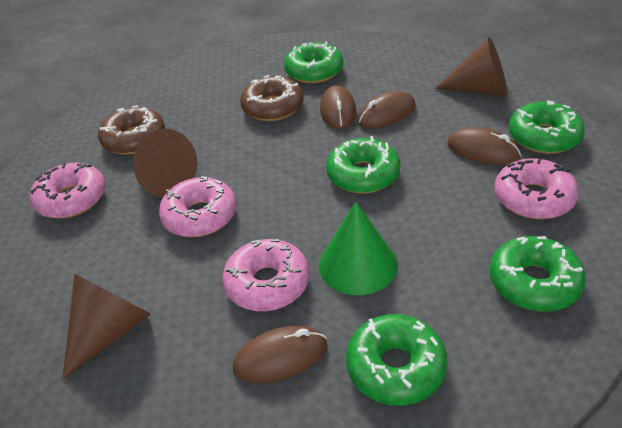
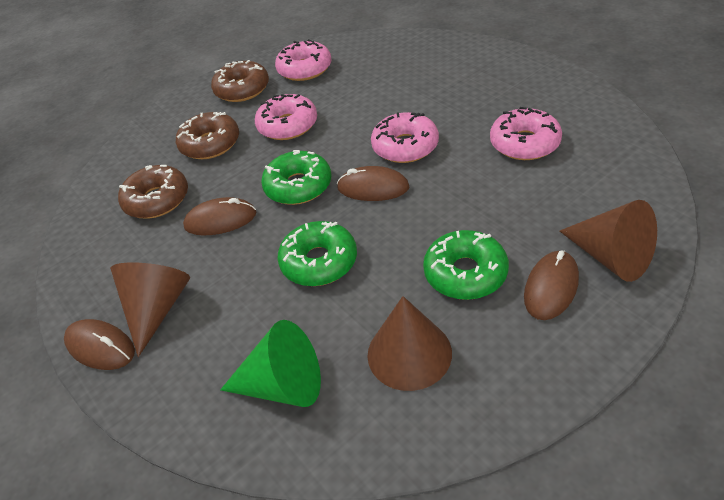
brown donut: [98,105,165,155] [240,75,304,121] = 2 -> [118,165,188,219] [176,112,239,159] [211,60,269,102] = 3
green donut: [284,42,343,83] [326,136,401,194] [346,314,447,406] [490,236,586,312] [509,100,585,154] = 5 -> [261,150,331,205] [277,221,357,286] [423,230,509,300] = 3

